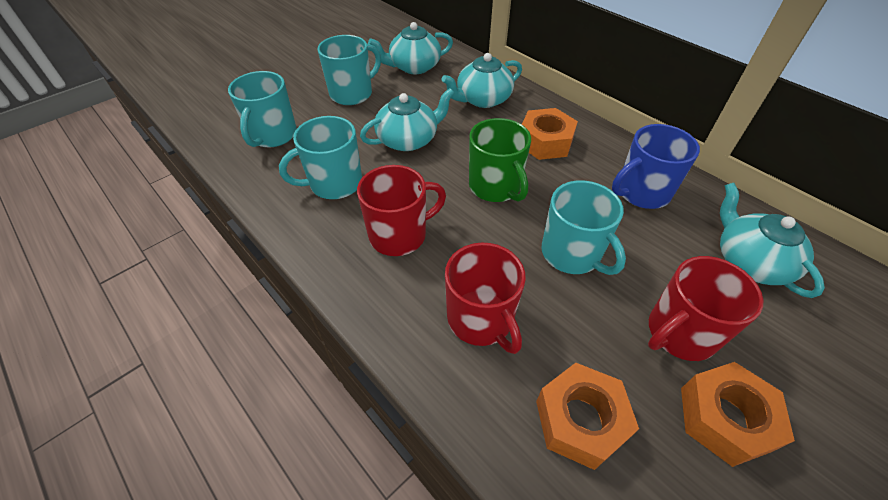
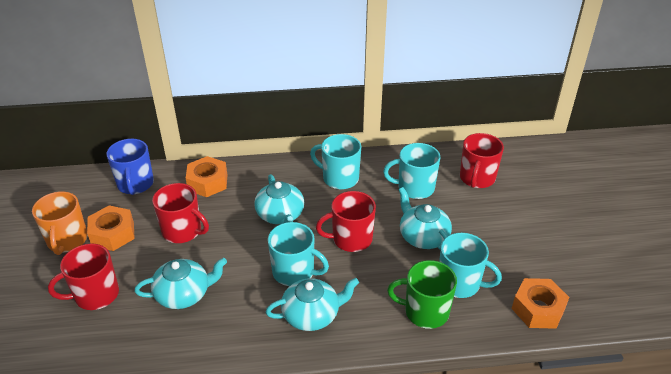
orange mug: none = 0 -> [32,192,88,255] = 1
red mug: [357,165,446,256] [445,243,526,354] [648,256,764,361] = 3 -> [48,244,119,310] [152,183,209,243] [316,191,376,252] [460,133,504,188] = 4

